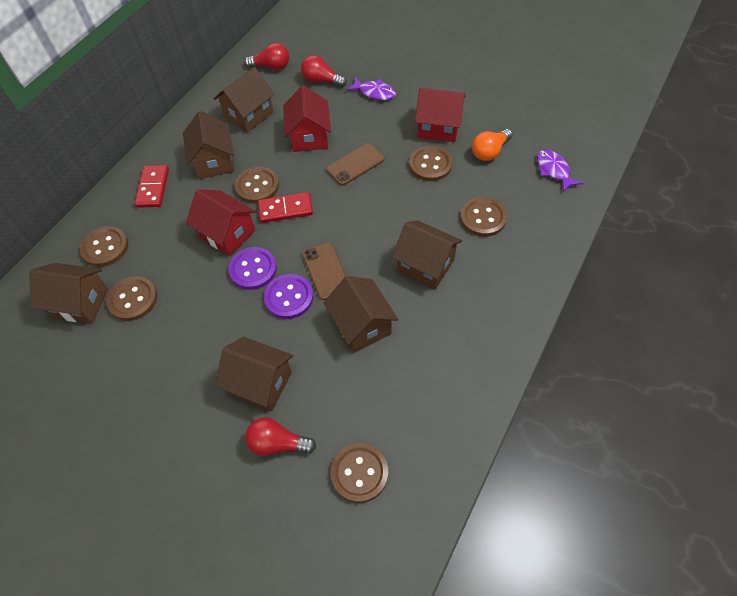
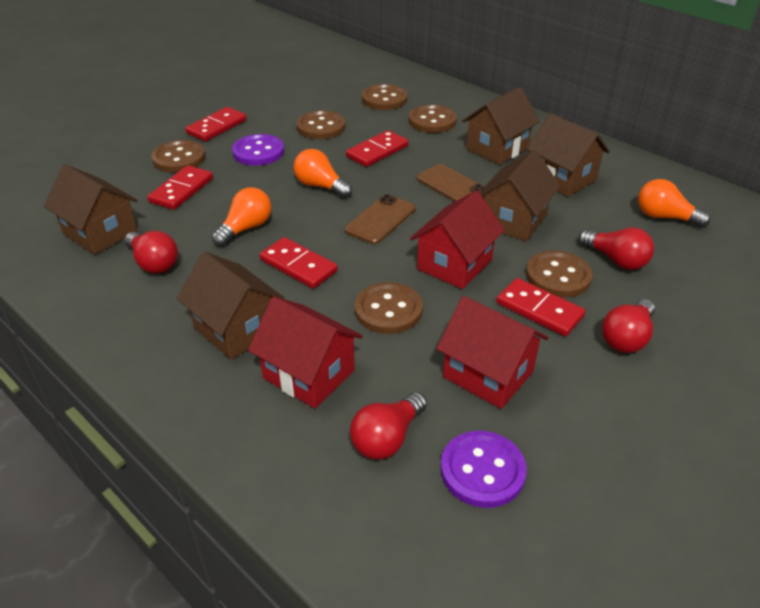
brown house: [29,263,108,324] [183,111,234,179] [214,67,275,133] [215,337,293,411] [323,276,398,353] [392,220,462,289] = 6 -> [44,164,138,255] [177,252,284,360] [462,87,540,165] [480,150,560,241] [527,113,610,197] = 5
orange light bulb: [472,129,513,161] = 1 -> [212,187,271,246] [294,149,352,198] [638,179,710,228] = 3
purple fish: [346,77,396,100] [537,150,583,192] = 2 -> none = 0
red domino: [134,165,169,208] [258,192,313,223] = 2 -> [147,165,213,210] [185,107,247,141] [260,237,338,289] [346,130,408,167] [496,278,586,336] = 5
red light bulb: [244,43,289,70] [245,417,316,456] [301,55,347,87] = 3 -> [124,231,178,274] [350,392,427,460] [578,227,654,270] [602,299,655,353] = 4

